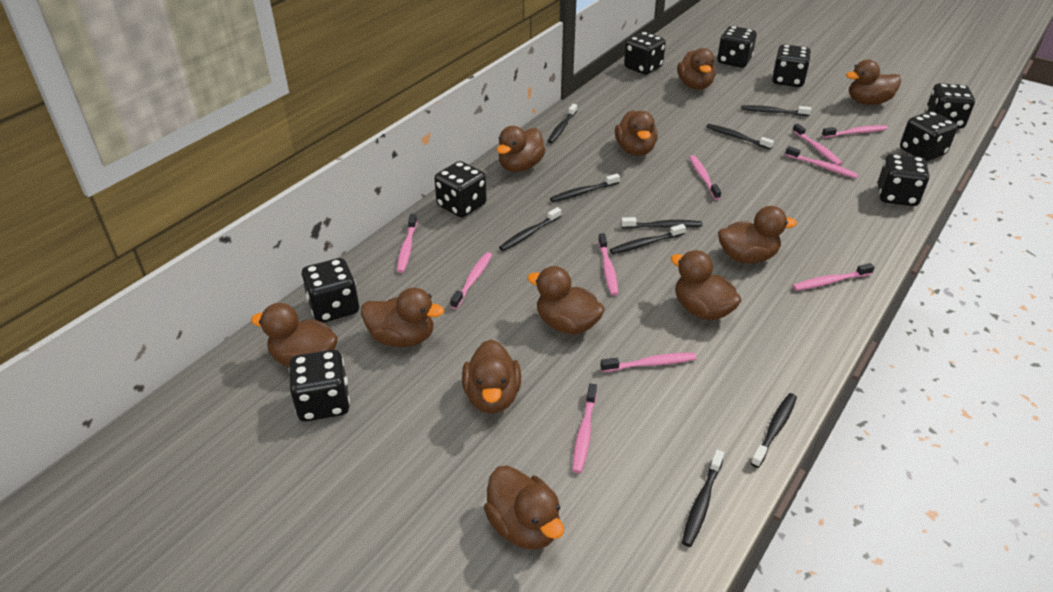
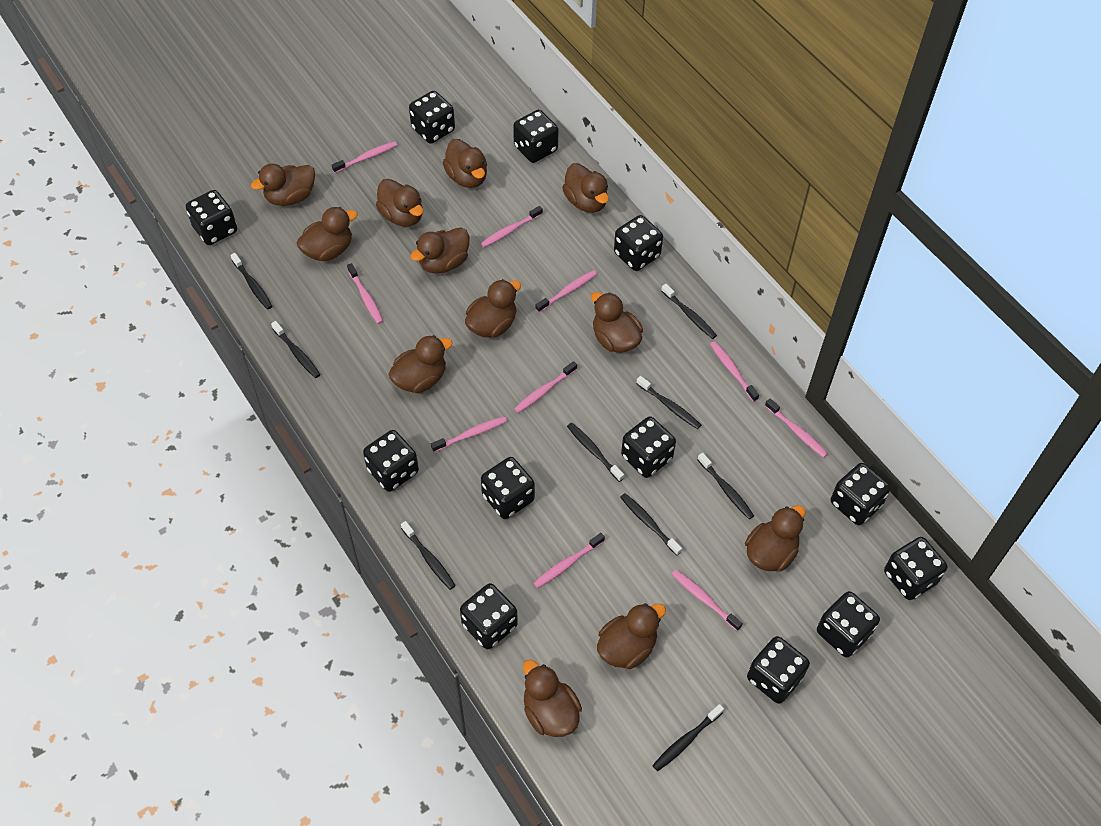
black dice: [289,350,350,422] [301,258,359,323] [434,161,487,218] [624,32,666,75] [717,26,757,68] [772,44,811,87] [878,154,929,206] [900,111,958,162] [926,83,975,129] = 9 -> [186,190,237,245] [363,430,419,492] [409,91,455,144] [460,583,518,649] [481,457,535,519] [513,110,559,163] [614,215,663,271] [621,417,676,478] [747,636,810,704] [817,591,880,658] [831,463,891,525] [884,537,948,600] = 12
brown duck: [251,303,338,367] [361,288,444,347] [462,339,521,413] [484,466,564,549] [497,126,545,172] [527,266,605,335] [615,110,658,156] [671,250,742,320] [677,48,716,90] [718,206,797,263] [846,60,901,105] = 11 -> [251,164,315,206] [296,207,358,261] [376,179,423,227] [388,335,453,393] [410,227,469,273] [443,139,487,188] [465,279,521,338] [523,660,582,737] [562,163,609,213] [591,292,643,353] [597,603,666,669] [745,505,806,571] = 12

